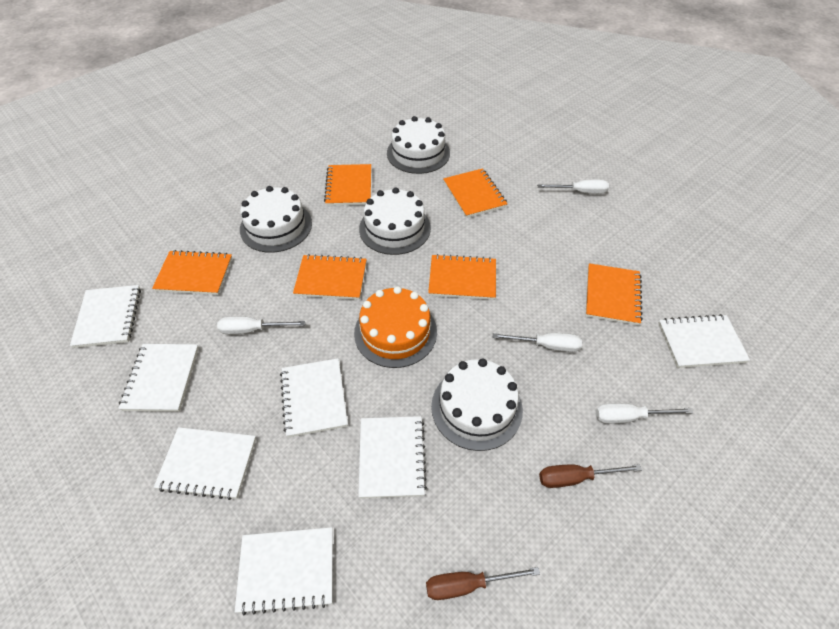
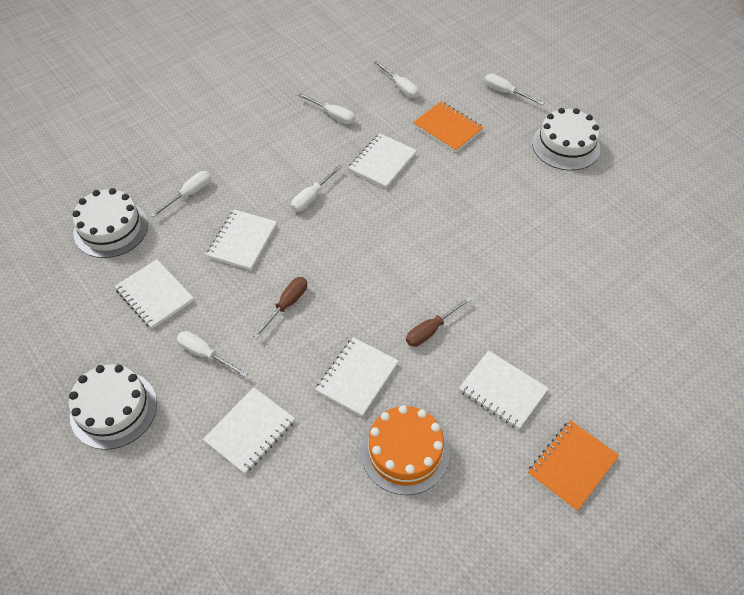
orange notebook: [152,250,232,295] [293,254,367,300] [324,164,371,206] [428,254,496,300] [443,168,508,218] [586,263,643,325] = 6 -> [413,101,484,152] [528,420,619,512] = 2
white cake: [240,186,312,253] [359,187,431,255] [387,116,450,174] [431,358,523,451] = 4 -> [69,365,157,450] [73,188,148,258] [532,108,600,171] = 3
white notebook: [70,285,141,348] [118,344,199,412] [154,427,256,500] [235,527,333,615] [280,358,348,438] [358,416,427,498] [658,314,750,368] = 7 -> [114,259,194,329] [203,387,295,474] [206,209,277,270] [315,337,399,417] [348,133,417,188] [459,351,549,430] = 6
white screwdriver: [217,316,305,334] [493,333,582,352] [537,180,609,194] [596,403,693,424] = 4 -> [151,171,211,217] [177,331,248,377] [291,165,342,212] [298,93,355,124] [374,60,419,98] [484,74,544,105] = 6

